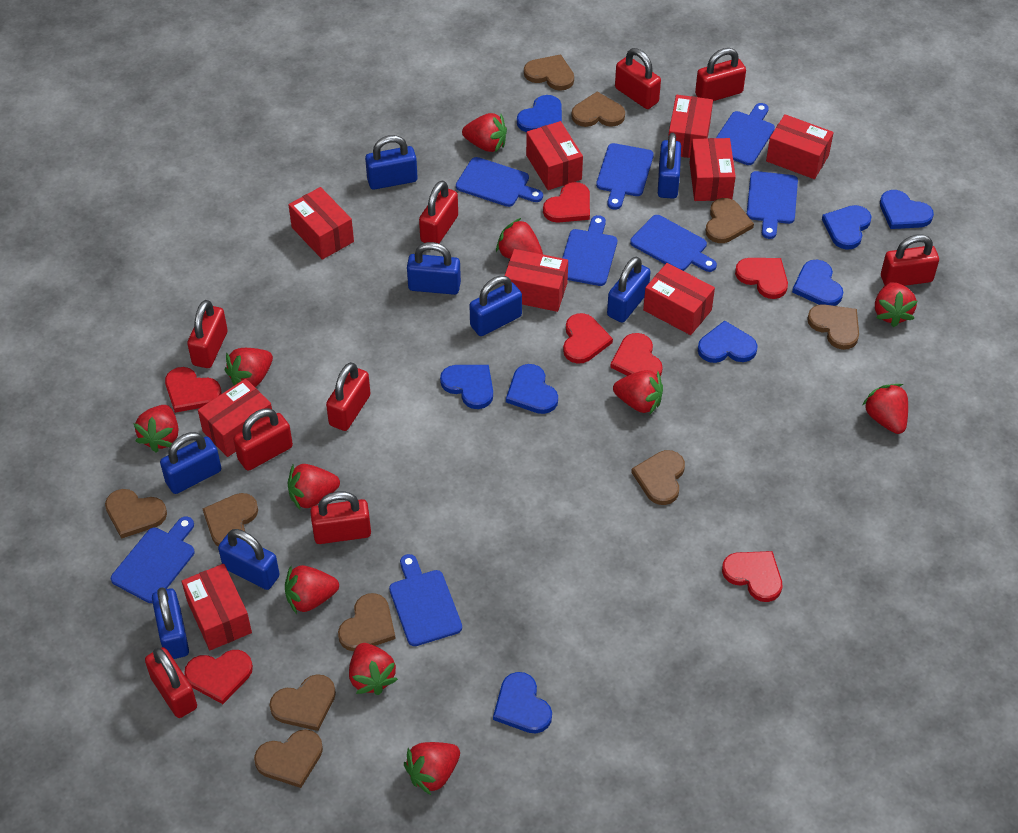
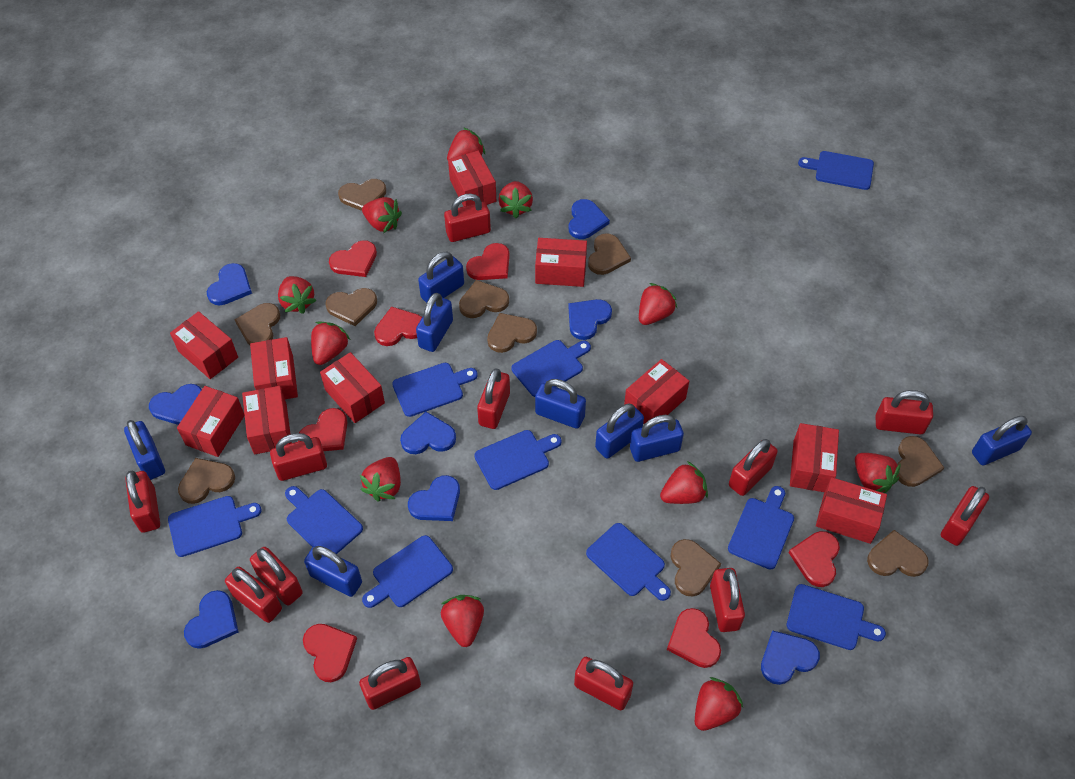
blue cutting board: [111,516,195,603] [389,554,462,646] [456,157,543,207] [562,215,617,286] [596,143,654,210] [630,215,717,272] [716,103,775,165] [747,171,798,239] = 8 -> [168,496,262,557] [285,486,363,554] [362,535,453,608] [392,363,478,417] [474,430,562,490] [512,340,591,397] [586,523,671,601] [728,486,794,570] [787,584,886,650] [798,151,874,190] = 10
red box: [182,564,252,650] [198,378,272,457] [288,187,354,260] [505,249,568,312] [526,121,583,190] [643,263,715,335] [668,95,713,158] [689,138,736,201] [766,114,834,179] = 9 -> [170,311,238,379] [177,386,245,457] [242,386,292,454] [250,337,298,399] [320,352,385,423] [448,150,496,207] [535,238,587,287] [624,359,689,424] [790,423,839,492] [816,477,887,544] = 10
red padlock: [145,647,197,718] [187,300,228,368] [233,408,293,471] [310,491,371,544] [326,362,370,431] [419,180,458,243] [615,48,661,109] [695,48,746,101] [881,235,939,286] = 9 -> [125,471,160,533] [225,567,282,623] [250,547,303,605] [270,433,327,481] [359,657,421,710] [444,193,491,242] [477,368,510,429] [574,657,633,710] [710,568,745,632] [729,439,778,496] [875,390,933,435] [941,486,989,546] = 12

